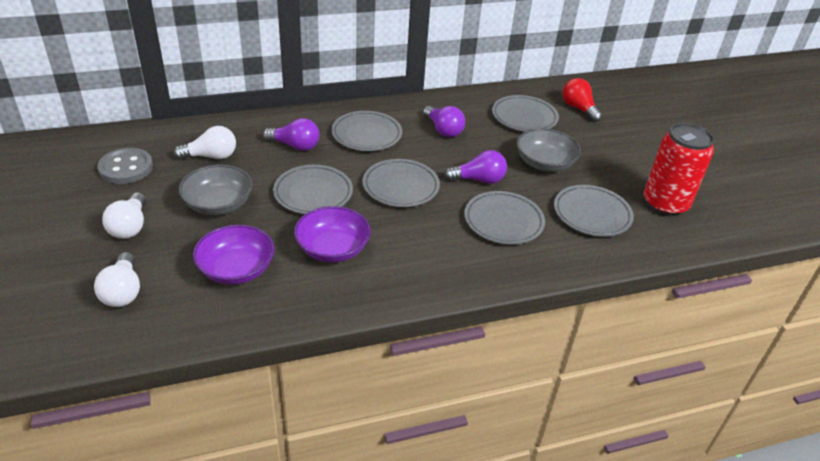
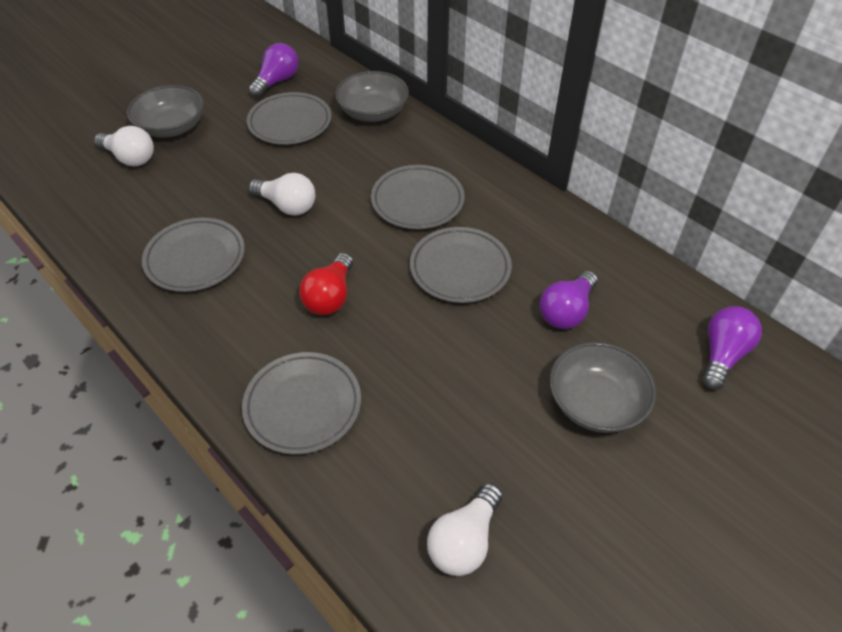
grey bowl: [179,165,253,215] [517,128,581,172] = 2 -> [127,85,204,138] [335,71,409,122] [550,342,656,433] = 3
grey button: [97,148,153,184] = 1 -> none = 0
grey plate: [273,165,353,214] [331,111,402,151] [362,159,440,207] [464,191,545,245] [492,95,559,132] [554,185,634,237] = 6 -> [142,218,245,292] [242,352,361,455] [247,92,332,145] [371,165,465,229] [410,227,512,303] = 5
purple bowl: [193,225,275,285] [294,206,371,262] = 2 -> none = 0
red can: [644,123,714,216] = 1 -> none = 0

